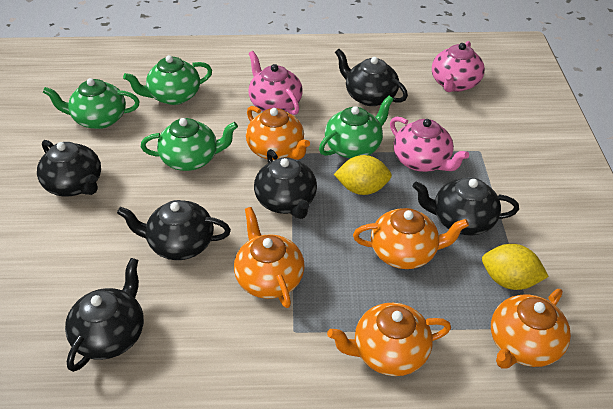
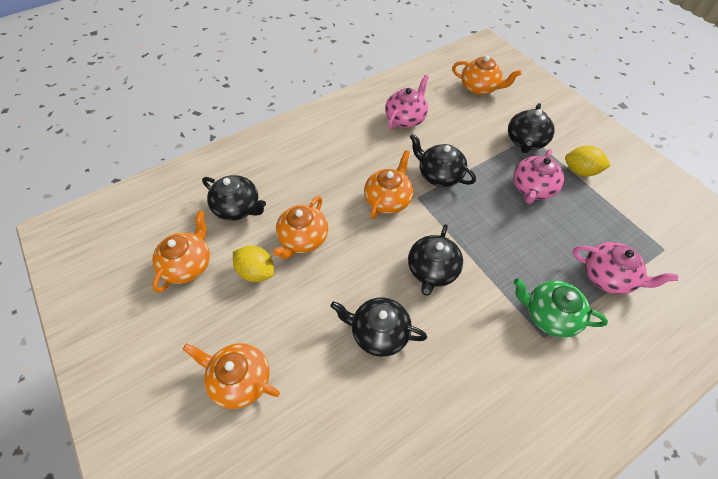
black teapot: [37,140,101,196] [65,258,144,372] [117,200,231,260] [254,149,317,219] [335,49,408,106] [412,177,519,235] = 6 -> [202,175,266,221] [330,297,427,357] [408,224,463,296] [410,134,476,187] [508,103,555,153] = 5
green teapot: [43,78,140,129] [123,55,212,105] [141,118,238,171] [319,96,394,158] = 4 -> [513,279,608,338] = 1

